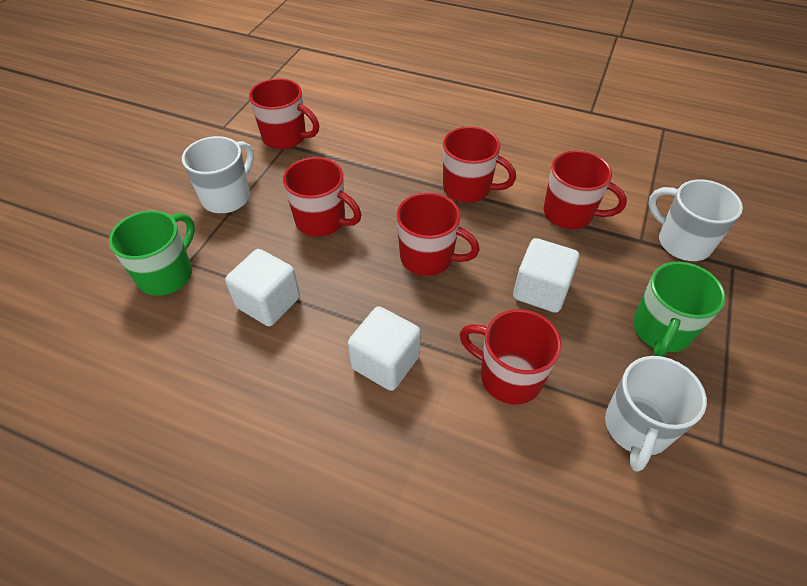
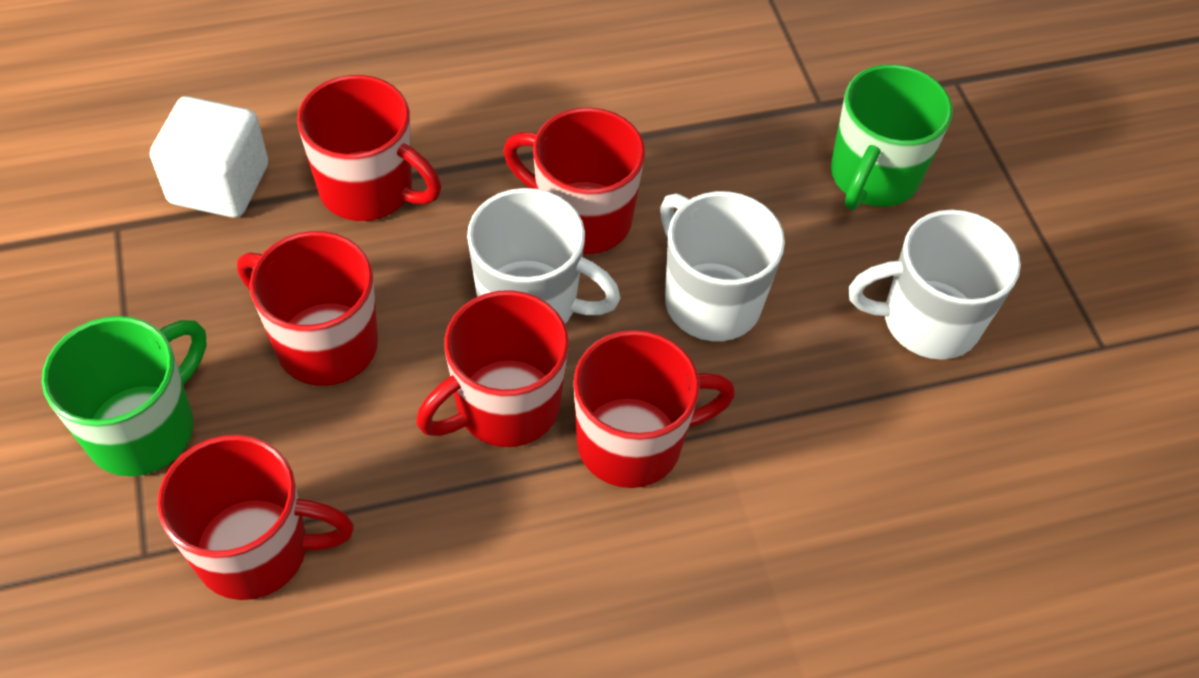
white cube: [225,249,300,326] [348,306,421,391] [513,238,579,313] = 3 -> [150,96,268,218] = 1

